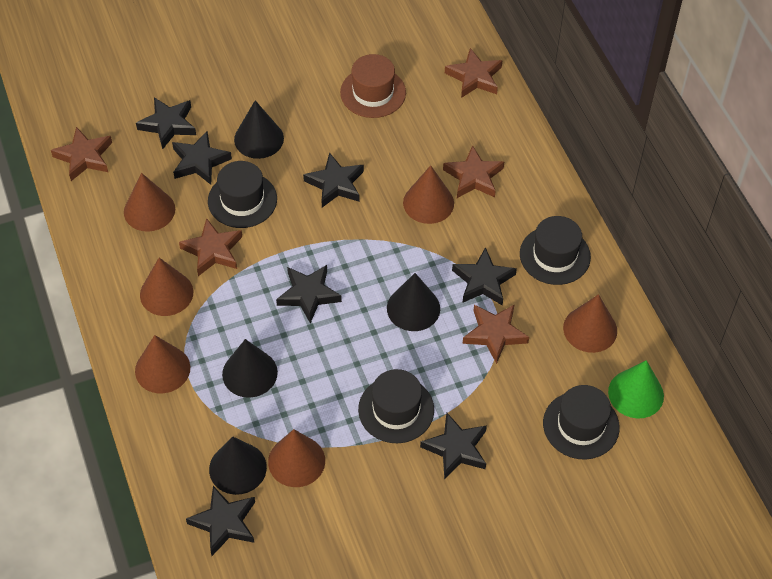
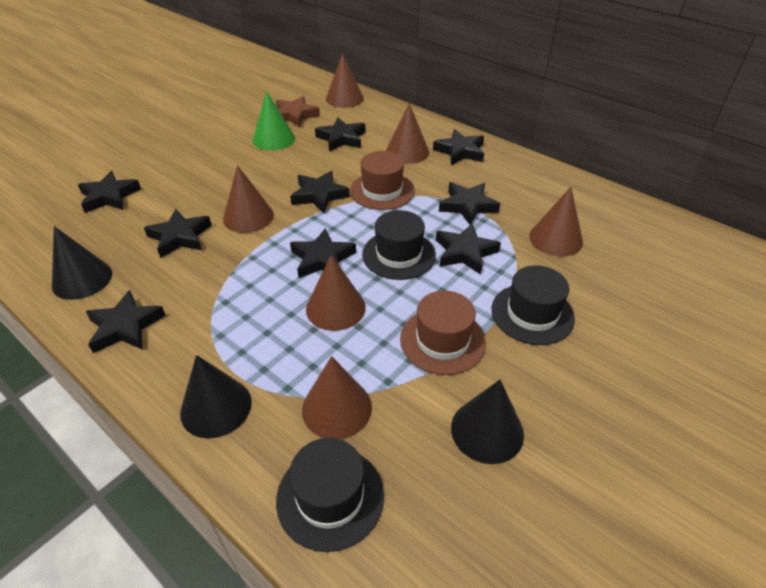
black cone: [209,436,267,495] [222,339,278,398] [234,100,284,159] [387,273,440,331] = 4 -> [52,226,112,300] [180,355,252,438] [451,380,524,464] = 3
black hat: [208,161,277,228] [358,369,434,443] [520,216,591,285] [543,385,620,460] = 4 -> [276,438,384,552] [362,210,436,280] [491,265,575,345] = 3
black star: [136,97,196,149] [172,131,232,185] [186,486,255,556] [276,265,342,323] [303,152,364,207] [420,413,487,479] [452,247,517,305] = 7 -> [78,171,141,213] [85,290,166,353] [144,209,212,258] [290,171,350,213] [290,229,356,278] [315,118,366,151] [433,129,484,165] [436,223,501,275] [439,182,500,225] = 9
brown hat: [340,54,406,118] = 1 -> [350,151,415,210] [400,291,486,375] = 2
brown star: [51,127,112,181] [179,218,242,276] [443,145,504,198] [445,48,503,98] [463,305,529,364] = 5 -> [276,96,320,128] = 1

